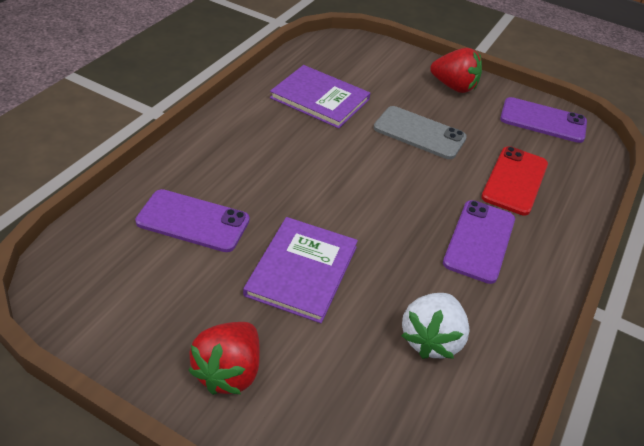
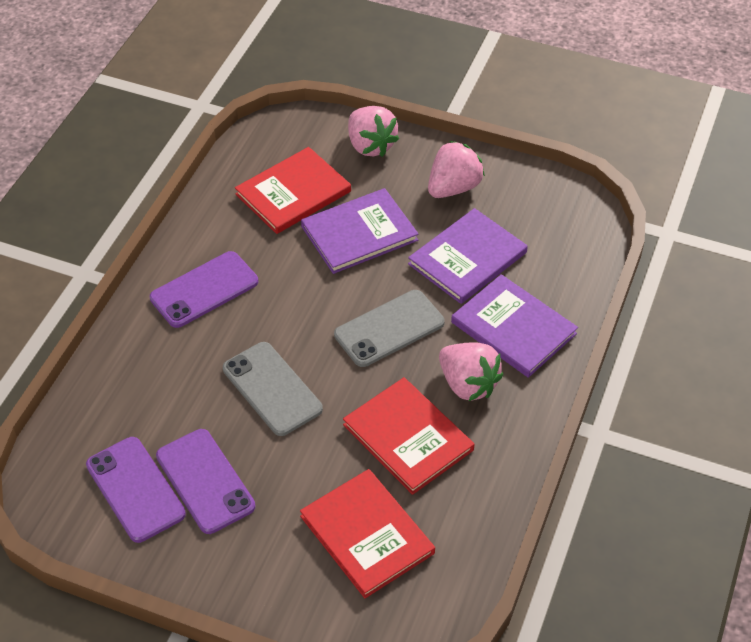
grey phone: [374,106,467,159] = 1 -> [223,342,323,436] [334,290,445,367] = 2
pink strawberry: none = 0 -> [348,106,399,157] [428,141,485,198] [439,342,503,401] = 3
purple book: [243,217,358,323] [270,65,370,129] = 2 -> [301,188,419,274] [408,208,528,304] [451,274,578,378] = 3
red book: none = 0 -> [235,147,351,234] [300,469,435,598] [343,377,474,495] = 3
red phone: [481,146,548,216] = 1 -> none = 0
red strawberry: [188,322,260,395] [430,48,482,93] = 2 -> none = 0
white strawberry: [401,293,470,359] = 1 -> none = 0

